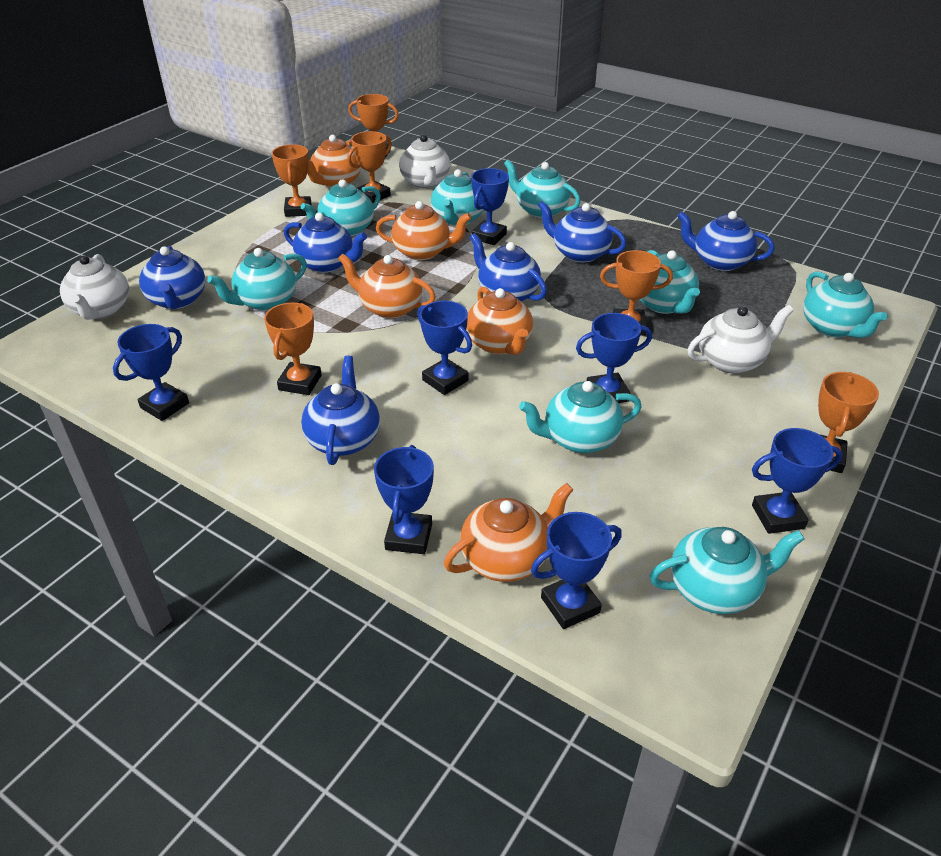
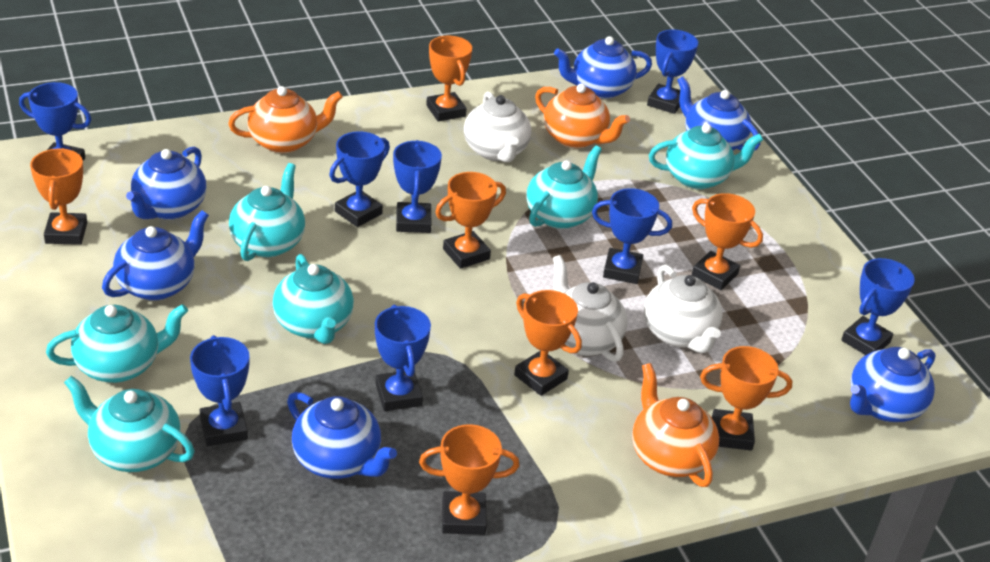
blue trophy: [113,324,189,421] [374,445,434,554] [417,301,472,395] [471,168,509,245] [531,512,622,629] [576,313,652,403] [752,428,843,534] = 7 -> [19,82,92,161] [190,335,250,446] [329,131,390,227] [375,305,431,411] [393,140,442,233] [592,188,672,284] [647,30,698,114] [841,258,915,355] = 8
orange teapot: [307,135,361,188] [338,254,436,319] [376,201,472,260] [444,483,573,582] [466,287,533,355] = 5 -> [228,86,343,153] [535,84,630,148] [632,363,719,487] = 3
orange trophy: [264,303,322,395] [272,144,312,217] [347,131,392,204] [348,94,399,158] [600,250,673,335] [818,372,879,473] = 6 -> [30,148,87,245] [419,424,519,535] [426,36,472,122] [435,172,506,269] [514,290,582,396] [692,193,763,290] [700,346,792,450] = 7
turquoise teapot: [207,248,307,311] [301,179,381,237] [431,169,483,226] [504,160,581,218] [519,381,642,453] [639,250,700,314] [650,527,805,614] [803,271,888,338] = 8 -> [46,304,188,383] [64,376,194,472] [229,163,305,261] [273,254,354,344] [526,145,602,229] [649,124,763,190] = 6

